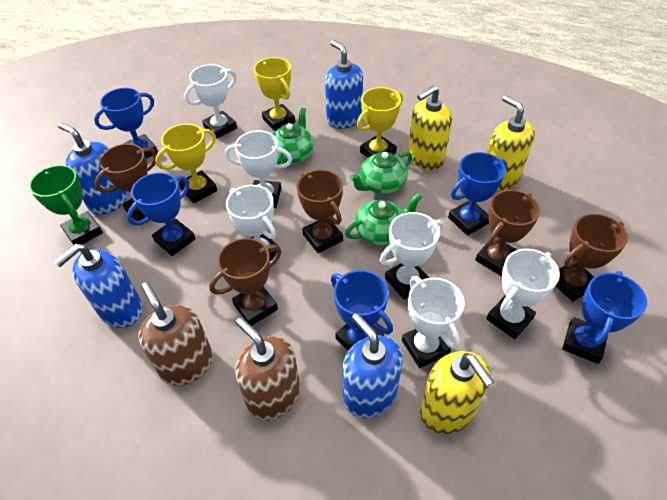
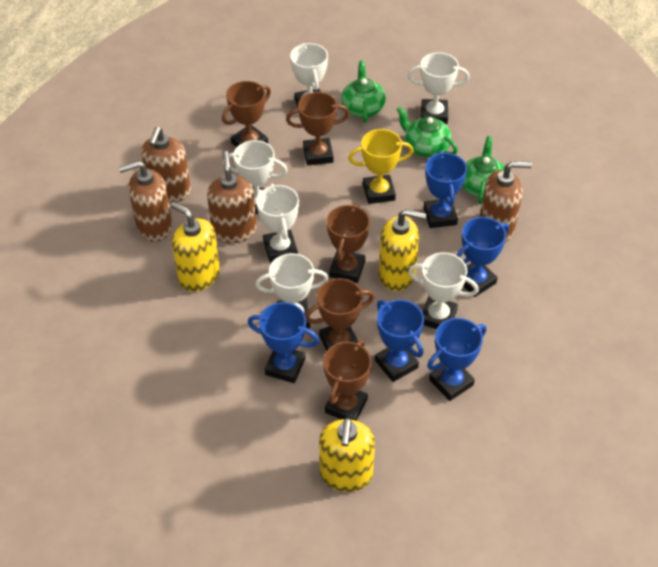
blue soap dispenser: [54,244,143,328] [58,123,128,215] [325,40,363,129] [343,313,403,418] = 4 -> none = 0
brown soap dispenser: [138,282,213,386] [235,318,300,420] = 2 -> [119,161,172,242] [141,127,191,203] [207,151,256,243] [480,161,532,242] = 4
green trophy: [29,165,103,245] = 1 -> none = 0
yellow trophy: [155,124,217,203] [254,57,295,131] [357,87,403,157] = 3 -> [348,129,413,204] = 1

